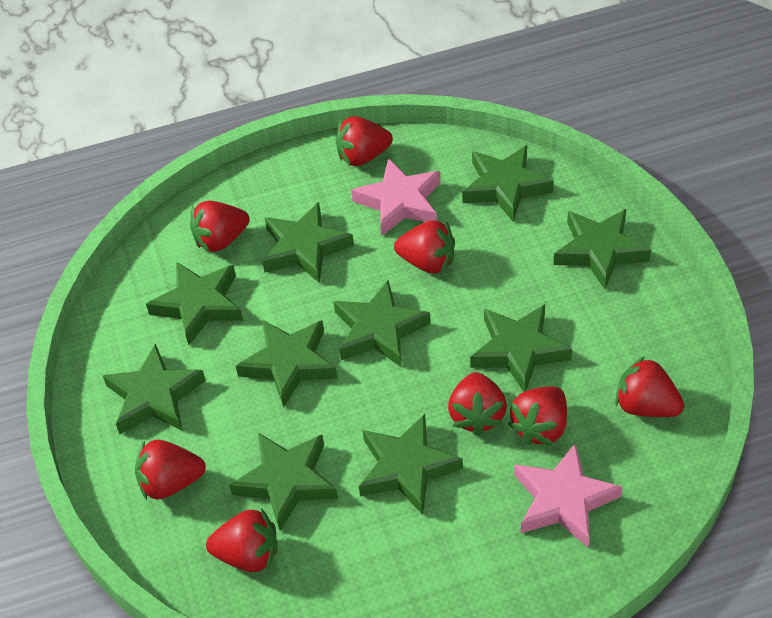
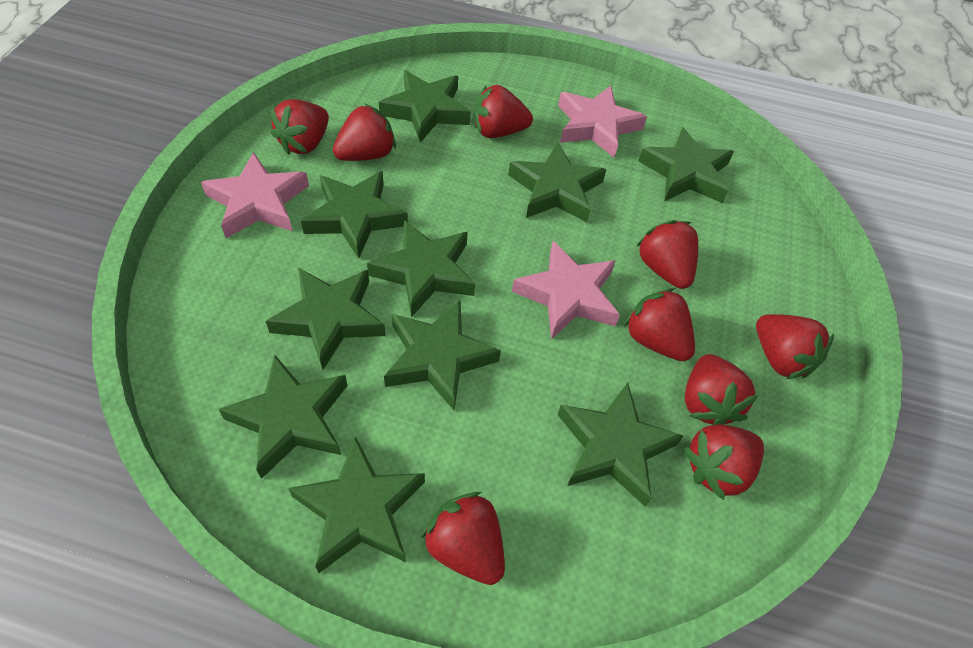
pink star: [351,158,441,236] [514,443,622,548] = 2 -> [201,152,309,238] [512,241,620,340] [558,86,647,158] = 3
red strawberry: [135,440,206,500] [190,201,250,253] [206,508,278,572] [336,116,393,166] [394,221,455,273] [448,372,507,436] [508,386,567,446] [615,356,684,417] = 8 -> [270,99,329,155] [333,104,396,161] [422,492,505,585] [473,84,533,138] [624,288,695,361] [636,220,698,289] [684,424,764,500] [685,354,758,425] [756,314,834,379] = 9

